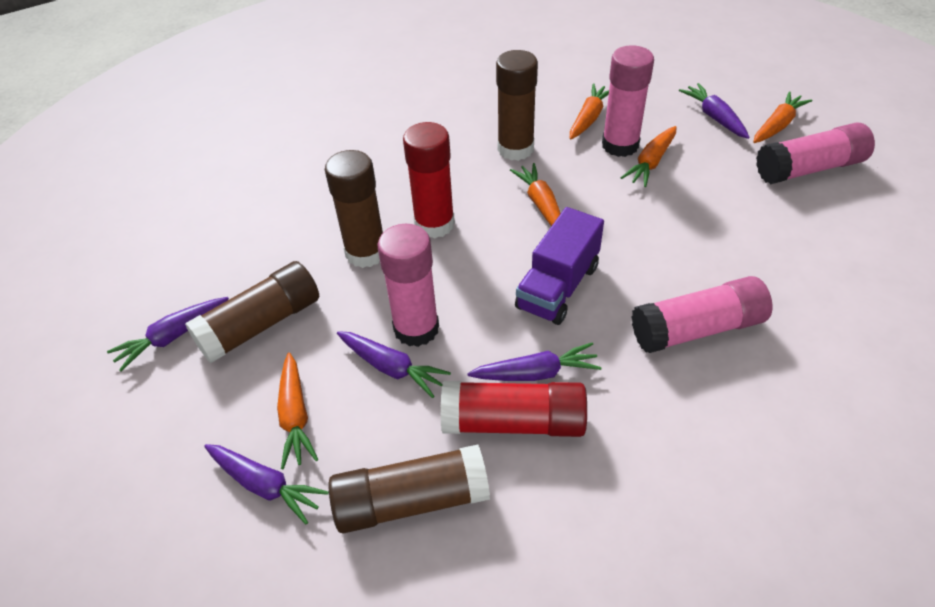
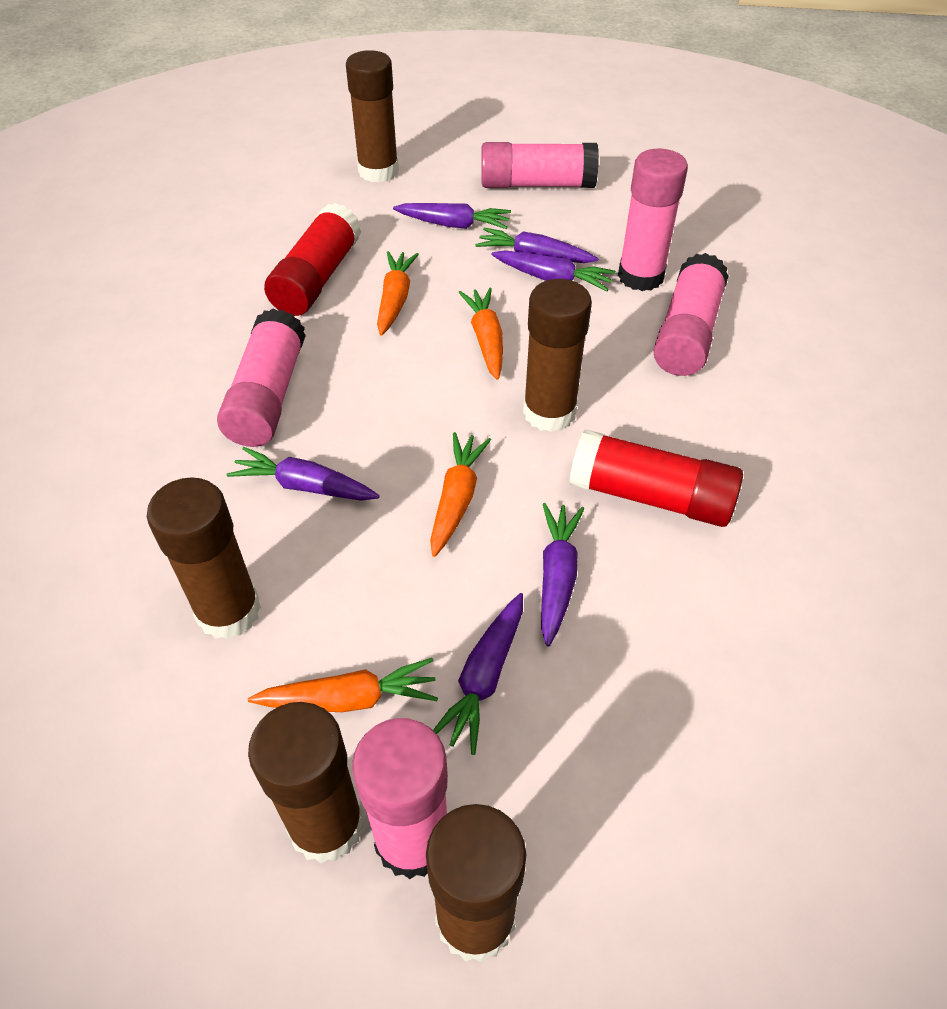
brown glue stick: [185,261,319,363] [325,150,383,268] [328,444,490,534] [496,50,538,161] = 4 -> [147,477,261,639] [248,702,364,863] [346,50,399,183] [426,804,526,962] [523,279,592,432] = 5
orange carrot: [277,352,318,469] [510,163,561,226] [570,83,609,140] [621,126,677,187] [753,91,812,143] = 5 -> [248,658,438,712] [377,251,419,336] [430,432,491,557] [458,288,503,380] = 4
pink glue stick: [378,224,439,347] [602,45,654,157] [632,276,773,353] [756,122,875,184] = 4 -> [217,308,306,447] [352,718,448,879] [481,142,599,188] [618,149,688,291] [653,253,728,376] = 5
purple carrot: [107,297,229,371] [204,444,329,524] [337,331,451,398] [467,342,602,381] [679,83,750,139] = 5 -> [227,447,380,501] [393,203,511,229] [433,593,523,755] [475,228,599,263] [491,250,616,291] [541,503,584,647] = 6
purple truck: [515,207,604,325] = 1 -> none = 0

